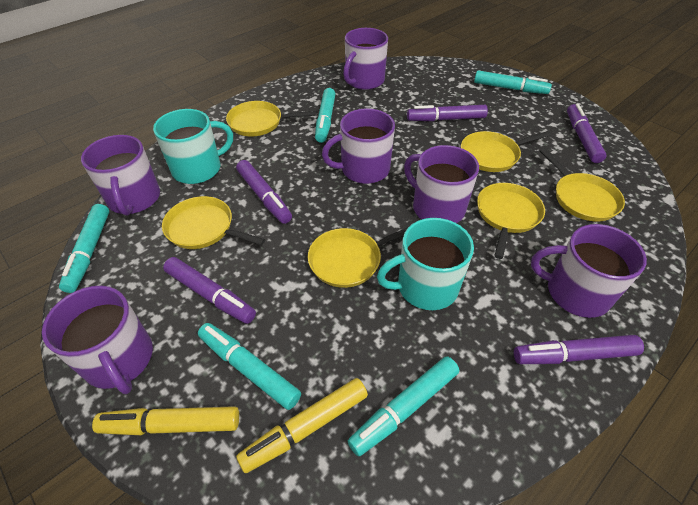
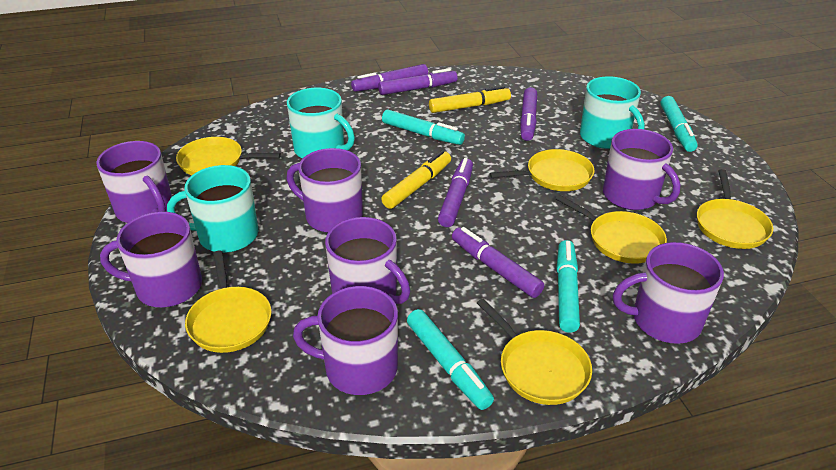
purple mug: [42,286,153,394] [81,135,160,216] [322,109,395,184] [343,28,388,90] [404,145,479,223] [531,224,647,318] = 6 -> [96,141,172,223] [100,212,202,307] [287,148,363,233] [293,286,398,395] [325,217,410,304] [603,129,680,210] [613,242,724,344] = 7
turquoise marker: [59,204,109,293] [198,323,301,410] [315,88,335,143] [348,356,459,457] [474,70,552,94] = 5 -> [382,109,465,145] [407,309,494,410] [556,240,580,333] [660,96,698,152] = 4
turquoise mug: [153,109,233,184] [377,218,474,310] = 2 -> [167,165,258,253] [287,88,355,159] [580,76,645,149] = 3

